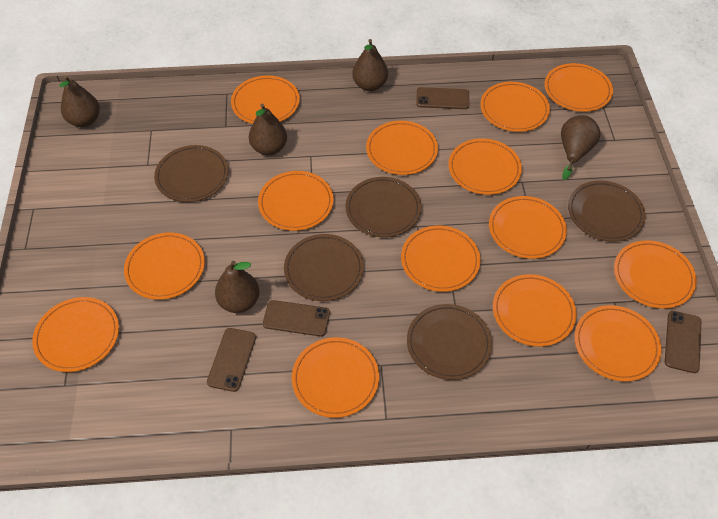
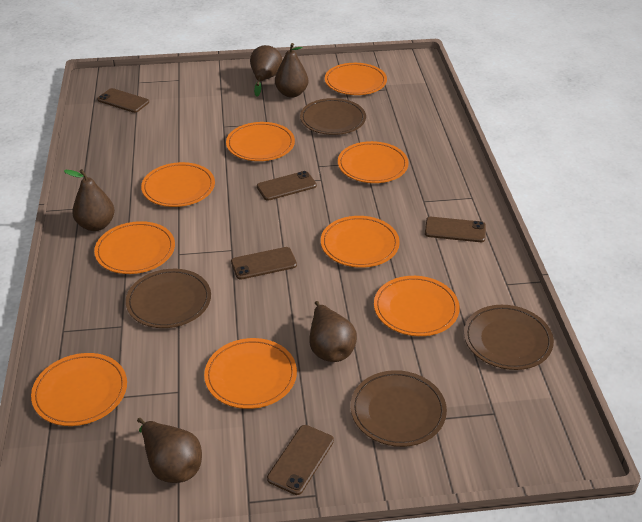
brown phone: [207,328,256,392] [263,300,330,337] [416,87,469,109] [665,311,702,373] = 4 -> [97,88,149,113] [231,247,297,280] [257,171,317,201] [267,425,334,495] [425,217,486,242] = 5
brown plate: [154,145,228,202] [284,234,364,301] [345,177,421,237] [407,304,492,380] [568,181,646,242] = 5 -> [126,269,211,328] [300,98,366,135] [351,370,447,447] [464,305,554,370] = 4
orange plate: [32,297,119,372] [124,233,205,300] [231,75,300,124] [258,171,334,231] [292,337,379,418] [366,121,438,175] [401,226,481,292] [448,139,522,195] [480,82,550,132] [489,196,567,259] [493,274,577,347] [545,63,613,112] [575,305,661,382] [614,240,697,309] = 14 -> [31,353,127,426] [94,221,175,274] [141,162,215,207] [204,338,297,409] [226,122,295,161] [321,216,400,268] [325,63,387,95] [338,141,409,183] [374,276,460,336] = 9

